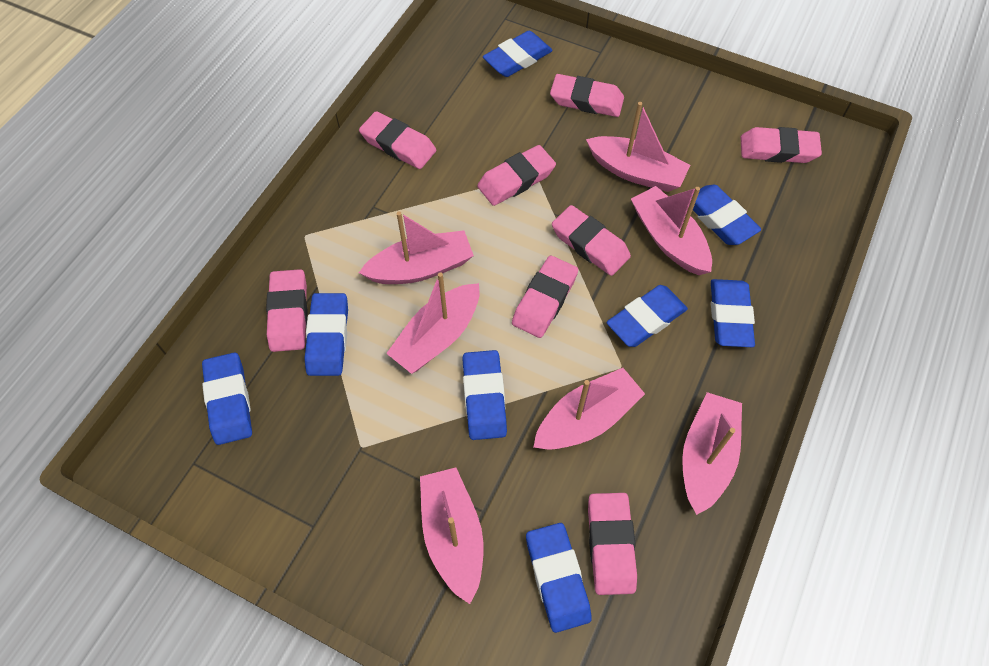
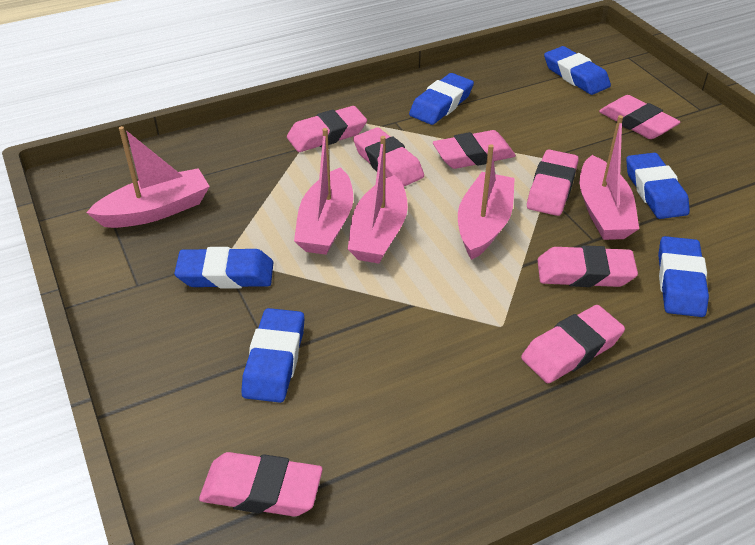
blue eraser: [202,353,252,445] [304,293,348,376] [462,350,507,440] [483,31,552,77] [526,523,592,633] [607,285,688,347] [692,185,761,245] [711,279,755,347] = 8 -> [174,247,273,289] [241,308,305,403] [409,73,474,125] [544,46,611,95] [626,153,690,219] [658,236,709,317] = 6
pink boat: [359,211,474,284] [386,272,480,374] [420,467,483,604] [533,368,645,450] [586,102,691,192] [631,186,712,275] [682,392,742,515] = 7 -> [86,126,210,228] [294,128,354,255] [348,136,408,264] [458,144,515,260] [580,115,639,240] = 5

